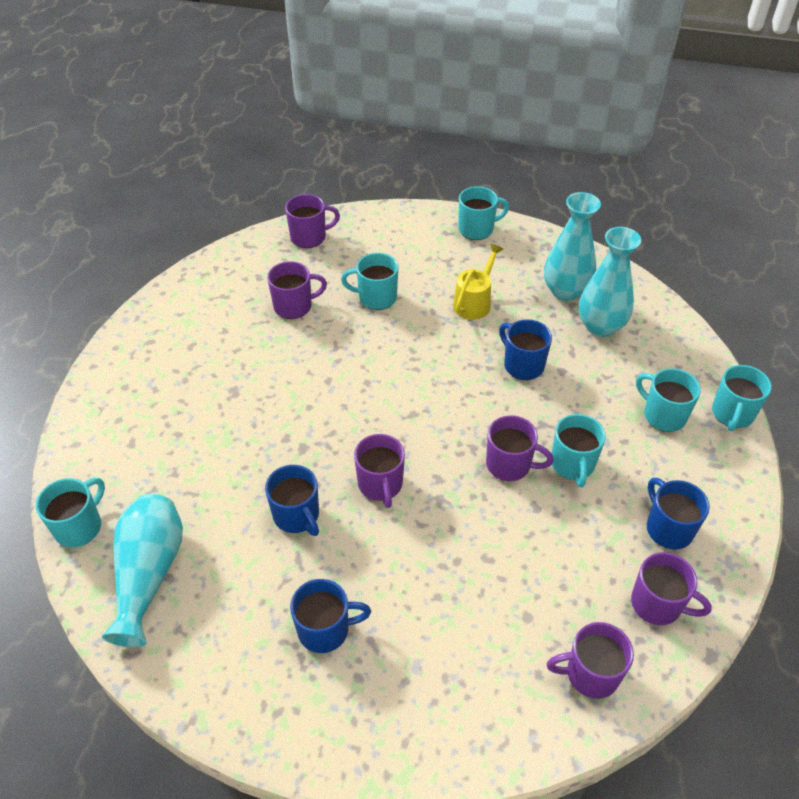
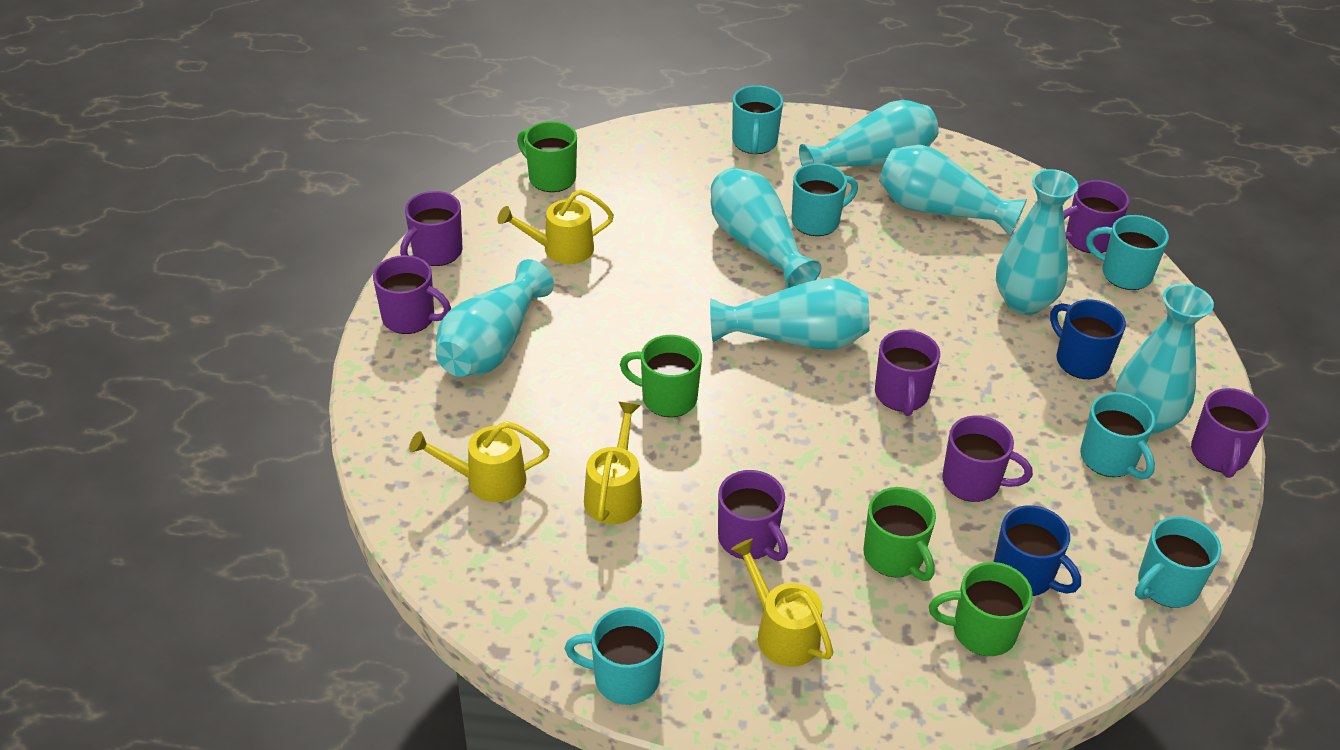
blue mug: [265,465,319,536] [290,579,371,653] [499,319,552,380] [647,478,710,550] = 4 -> [994,505,1081,596] [1050,299,1126,379] = 2
green mug: none = 0 -> [517,121,577,192] [620,335,702,417] [864,487,936,581] [929,562,1033,656] = 4
purple mug: [267,261,327,319] [285,194,340,248] [354,434,405,508] [486,415,554,481] [546,622,634,699] [631,552,712,625] = 6 -> [373,255,451,334] [400,191,463,266] [718,470,788,561] [875,330,940,416] [942,415,1033,502] [1063,180,1130,253] [1191,388,1269,478] = 7
turquoise vase: [102,494,183,647] [544,192,601,301] [579,227,641,337] = 3 -> [436,259,554,377] [710,278,870,350] [711,168,822,289] [799,100,939,167] [879,145,1027,237] [996,169,1078,315] [1115,284,1214,435] = 7
yellow watering can: [453,244,503,320] = 1 -> [409,421,550,502] [497,189,614,264] [584,402,642,524] [731,539,834,667] = 4

